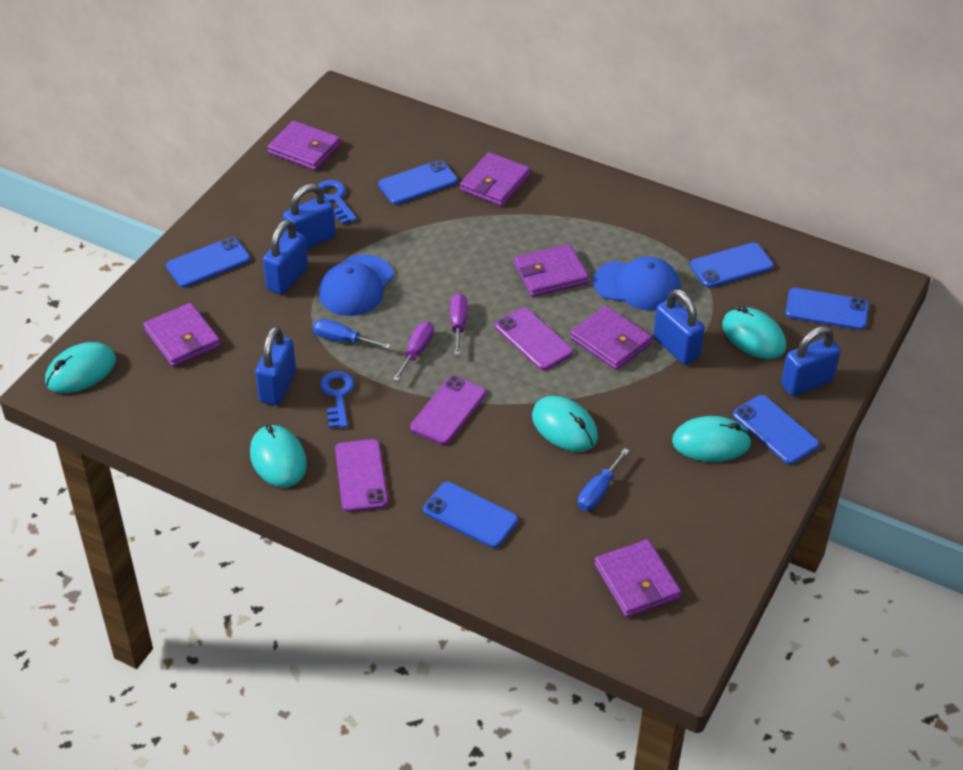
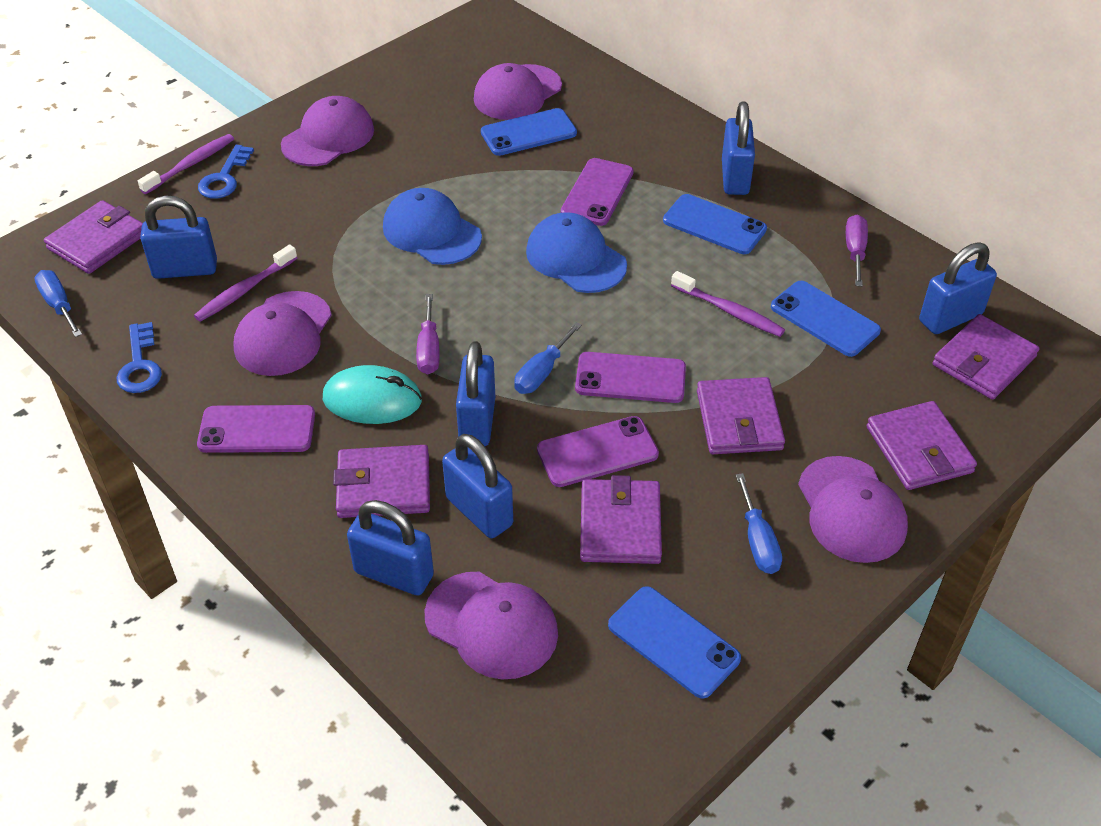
blue padlock: [255,326,296,405] [263,220,308,295] [283,184,336,249] [653,289,705,365] [781,326,841,396] = 5 -> [140,196,217,279] [347,500,434,595] [442,434,513,538] [456,341,495,446] [722,101,755,195] [919,242,997,334] = 6
blue phone: [166,237,250,287] [378,160,458,205] [423,482,518,548] [690,243,774,288] [733,395,819,464] [785,288,869,330] = 6 -> [481,108,577,156] [608,586,741,698] [663,194,767,254] [771,281,881,357] = 4
blue screwdriver: [313,319,391,349] [578,448,629,511] = 2 -> [34,270,82,337] [514,322,582,394] [736,473,782,574] = 3
purple cap: none = 0 -> [233,291,332,376] [281,96,374,166] [424,572,558,679] [474,63,562,120] [798,456,908,563] = 5
purple phone: [335,439,388,512] [410,375,486,445] [495,307,573,370] = 3 -> [197,405,315,453] [537,416,659,487] [561,158,634,226] [575,352,686,403] = 4
purple toothbrush: none = 0 -> [138,134,234,194] [194,244,297,322] [671,271,785,337] = 3
turquoise mouse: [45,342,116,393] [250,424,307,488] [532,396,598,452] [672,416,752,462] [722,306,786,359] = 5 -> [323,365,422,424] = 1

